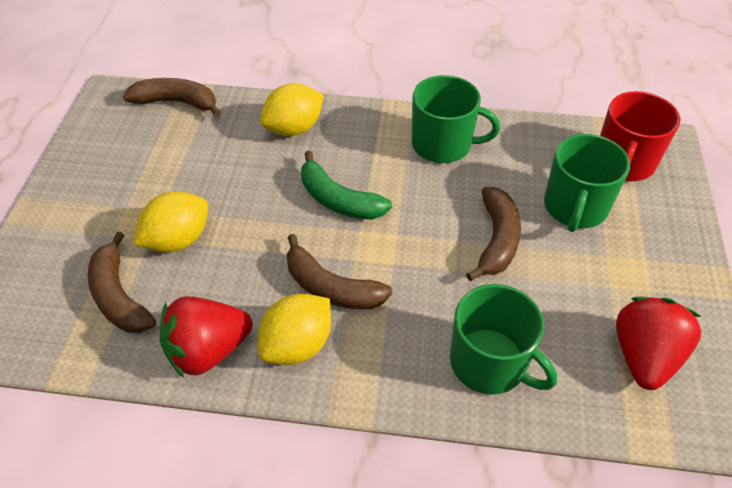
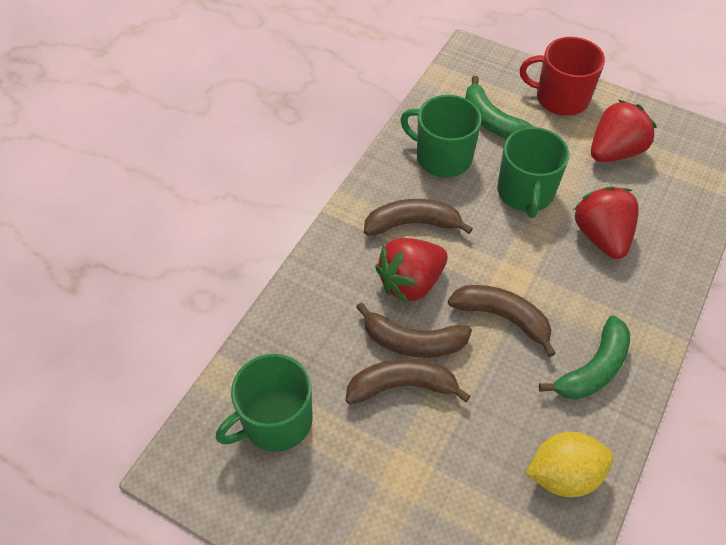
green banana: [301,151,392,220] = 1 -> [465,76,533,139] [539,315,630,400] = 2
red strawberry: [160,296,252,378] [616,297,701,390] = 2 -> [375,238,448,304] [574,186,639,259] [591,100,657,162] = 3
yellow lemon: [133,191,208,253] [258,294,331,365] [260,83,324,136] = 3 -> [525,432,614,497] = 1

